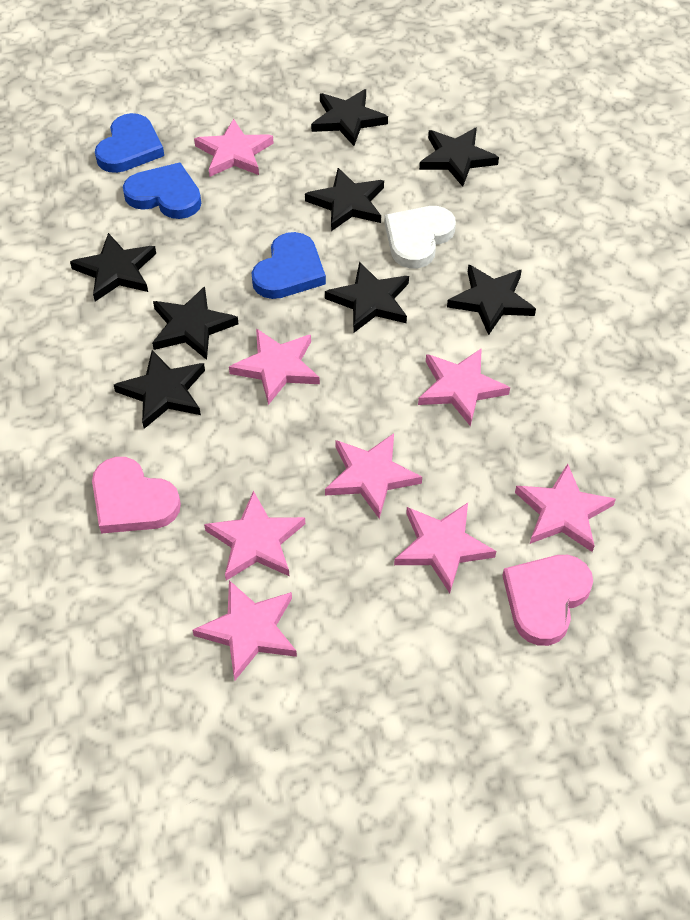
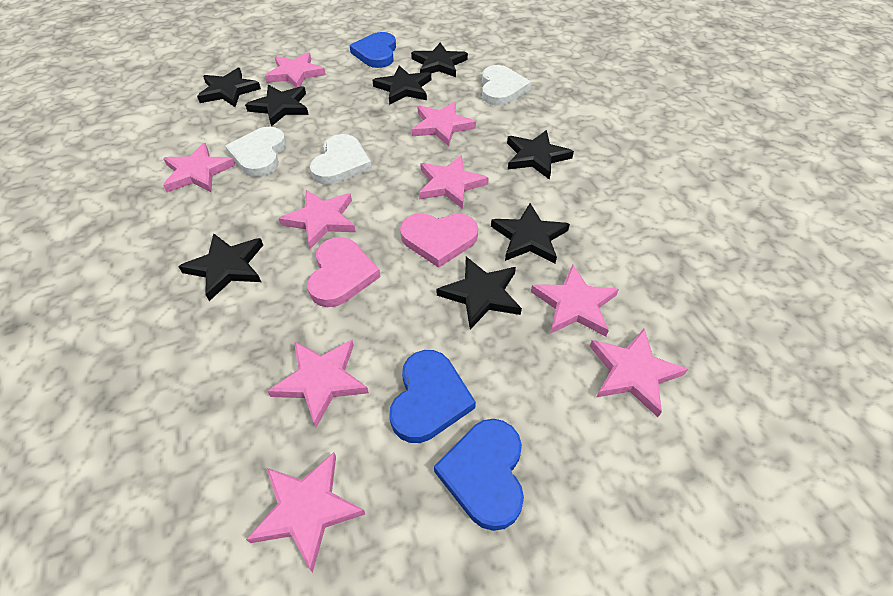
pink star: [192,580,297,680] [194,119,274,177] [204,491,305,581] [229,329,320,405] [325,433,422,519] [394,503,496,593] [418,348,510,426] [515,464,616,552] = 8 -> [163,143,236,193] [246,452,365,573] [265,52,326,88] [268,340,369,427] [279,190,356,249] [412,102,476,146] [419,155,489,209] [531,264,619,336] [590,329,688,417] = 9
white heart: [384,206,456,268] = 1 -> [225,127,286,177] [310,134,372,185] [482,65,531,106] = 3

